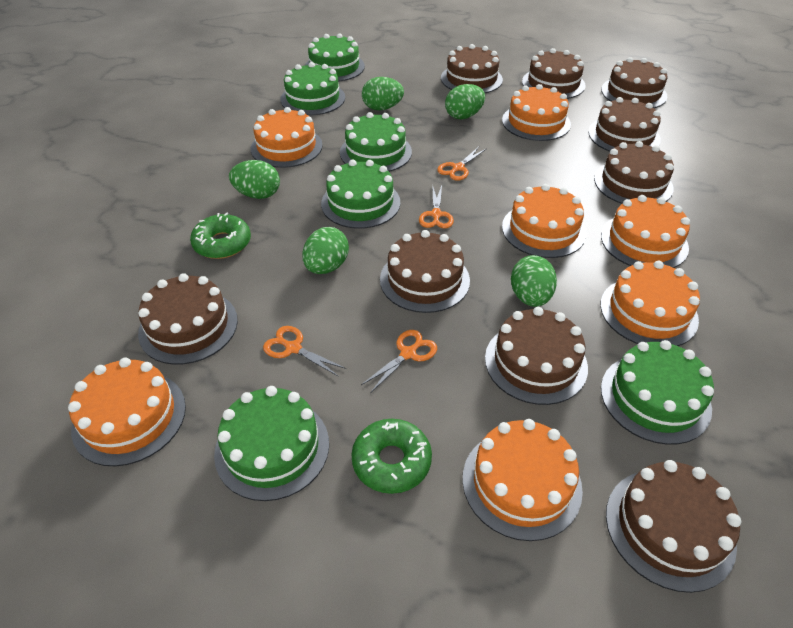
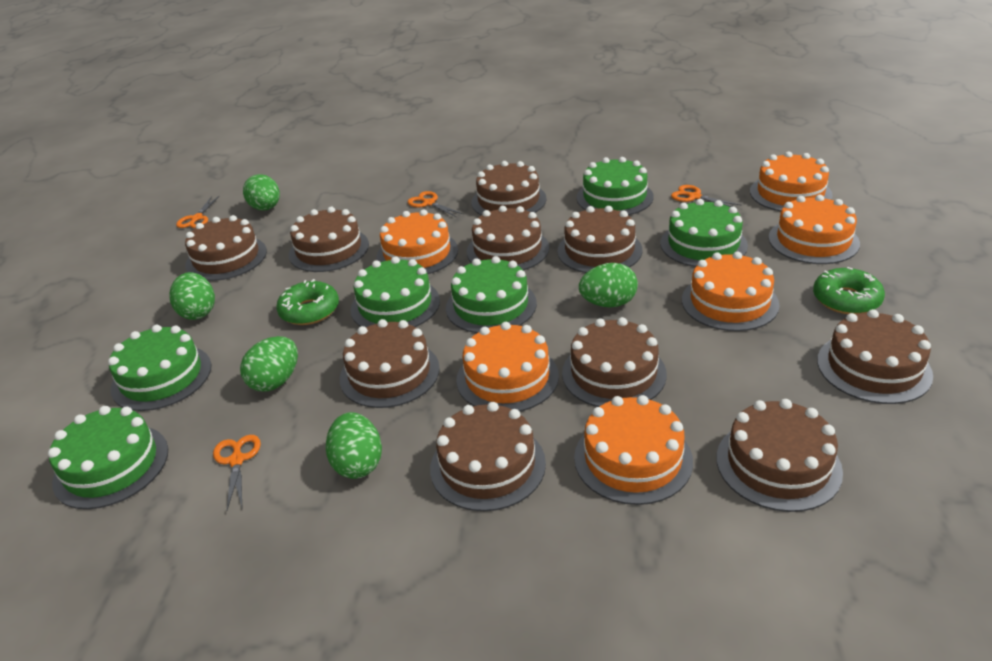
brown cake: [138,273,238,365] [380,230,470,313] [441,44,503,93] [485,307,588,405] [522,48,585,99] [588,97,661,152] [594,141,674,204] [601,57,668,108] [606,460,741,593] = 9 -> [185,215,267,281] [289,207,369,272] [340,319,440,408] [430,402,546,511] [467,206,549,270] [472,161,547,215] [557,206,642,273] [562,317,667,407] [717,399,843,512] [817,309,933,404] = 10
orange cake: [68,357,186,467] [251,107,323,168] [462,419,583,541] [502,84,571,141] [502,184,586,258] [600,261,700,346] [601,195,690,268] = 7 -> [376,209,458,274] [456,322,559,412] [574,395,693,505] [682,252,780,331] [750,151,833,212] [768,195,860,264] = 6

